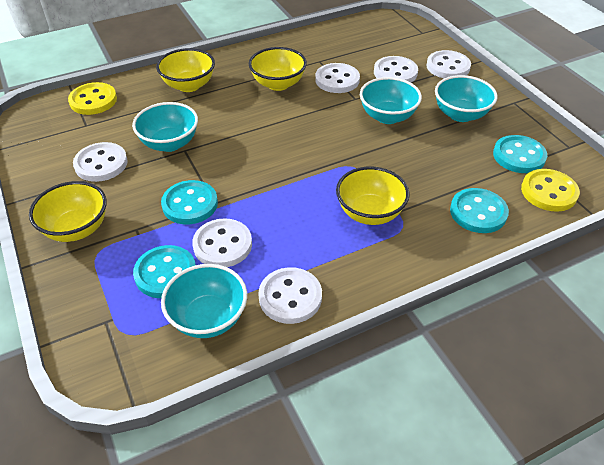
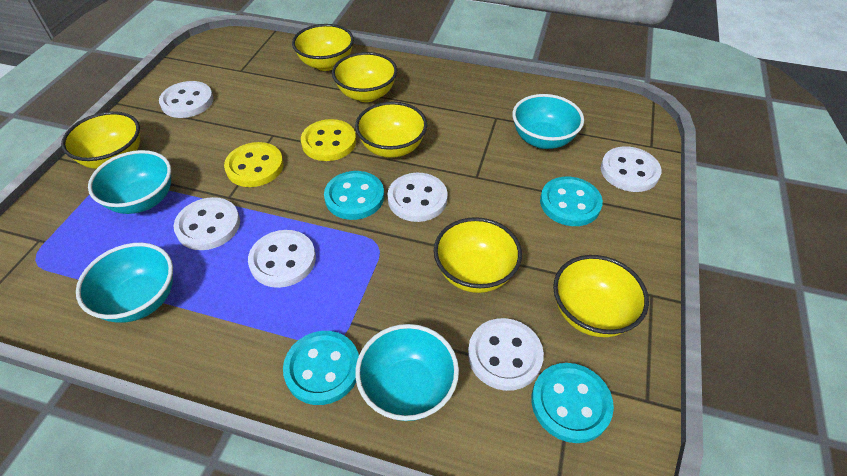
yellow bowl: [29,181,107,242] [156,48,215,92] [249,47,307,91] [336,167,410,225] = 4 -> [61,111,140,169] [292,24,354,71] [332,52,397,102] [355,102,427,158] [434,217,522,293] [553,255,649,337] = 6

